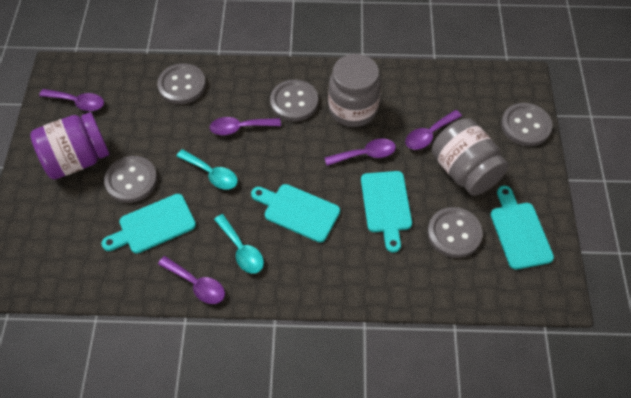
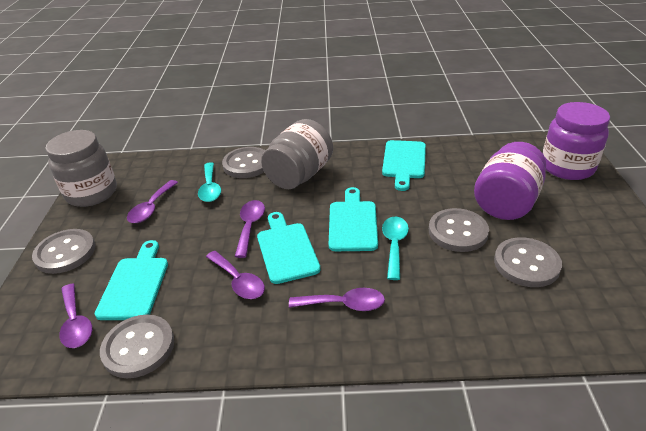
purple jar: [30,112,109,179] = 1 -> [474,142,546,220] [542,102,610,180] = 2

